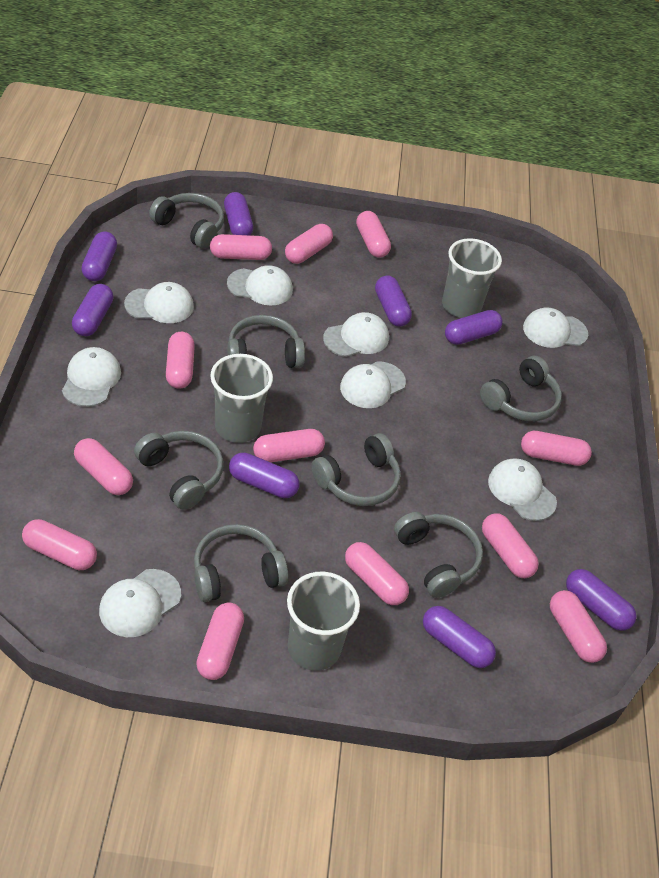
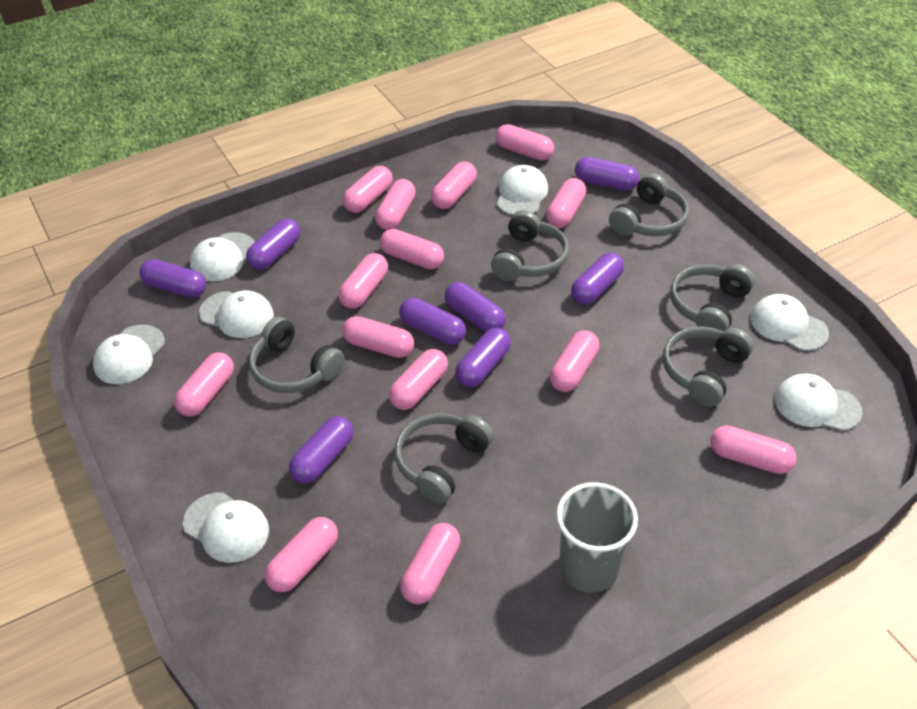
grey cup: [210,354,273,443] [287,572,360,671] [442,238,502,318] = 3 -> [556,482,638,593] = 1
grey headphones: [134,431,224,510] [149,193,224,249] [194,524,288,602] [227,315,305,368] [311,433,401,506] [394,512,483,598] [480,356,562,421] = 7 -> [249,317,344,393] [394,413,494,504] [491,210,569,281] [609,173,689,236] [663,326,753,407] [670,264,755,331] = 6
pink capsule: [22,519,97,570] [74,438,133,495] [166,332,195,389] [196,602,244,680] [210,234,272,260] [253,429,325,462] [285,224,333,264] [345,542,409,605] [356,211,391,258] [482,513,539,578] [521,431,592,466] [550,590,607,663] = 12 -> [174,352,234,417] [265,517,338,592] [338,253,388,309] [342,316,414,358] [343,166,393,213] [375,179,416,230] [380,229,444,269] [389,349,448,410] [400,523,460,605] [431,161,477,209] [496,124,554,161] [546,178,586,228] [550,330,599,392] [710,426,796,474] = 14
white cap: [62,347,121,407] [99,569,181,637] [124,282,194,323] [227,265,293,305] [323,312,389,357] [340,361,406,408] [488,459,557,521] [523,307,588,348] = 8 -> [93,325,165,384] [183,492,269,563] [190,232,255,281] [199,291,274,338] [497,165,548,215] [750,294,829,351] [775,374,862,431] = 7

